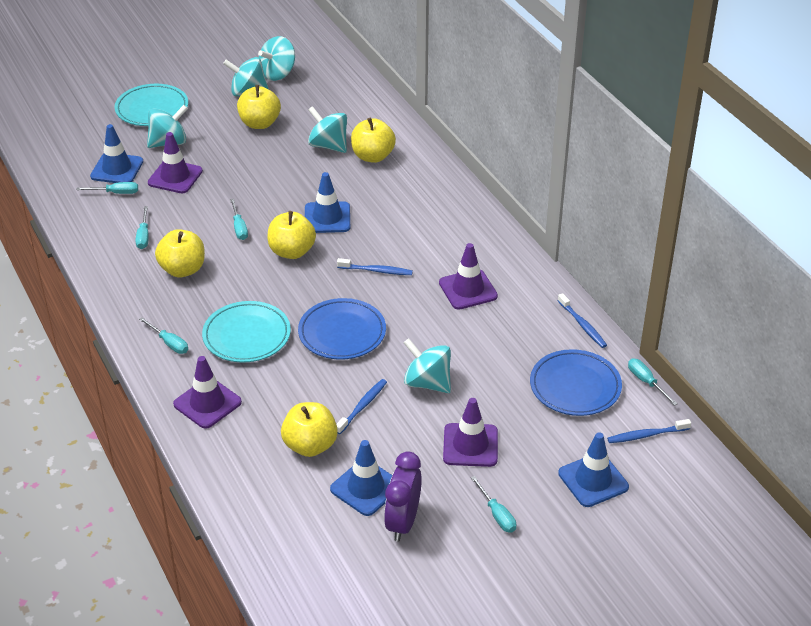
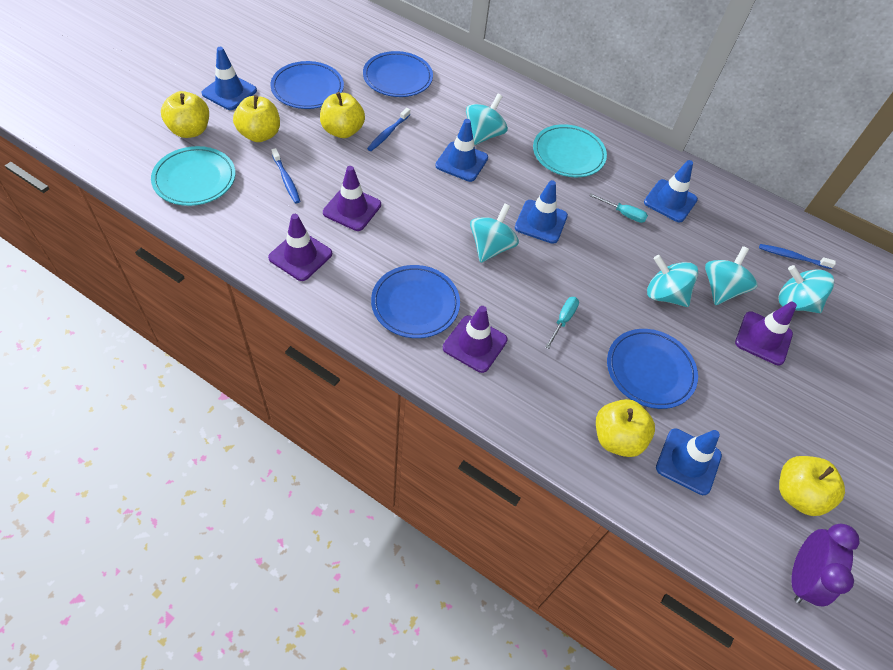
blue plate: [298,298,386,360] [530,349,622,416] = 2 -> [271,61,344,109] [363,51,433,97] [371,265,460,338] [607,329,698,409] = 4
blue toothbrush: [336,379,387,434] [337,258,413,275] [558,293,607,348] [607,419,691,443] = 4 -> [271,148,300,203] [367,108,410,151] [759,244,836,269] = 3
blue traffic cone: [90,124,143,183] [305,172,350,233] [330,440,392,516] [558,433,629,507] = 4 -> [201,47,257,110] [435,119,488,182] [515,180,568,244] [644,160,698,222] [656,428,722,495] = 5
turquoise screwdriver: [76,182,138,194] [135,206,149,249] [139,317,188,354] [230,199,248,240] [471,476,516,533] [628,358,678,406] = 6 -> [545,297,579,349] [589,193,648,223] = 2

